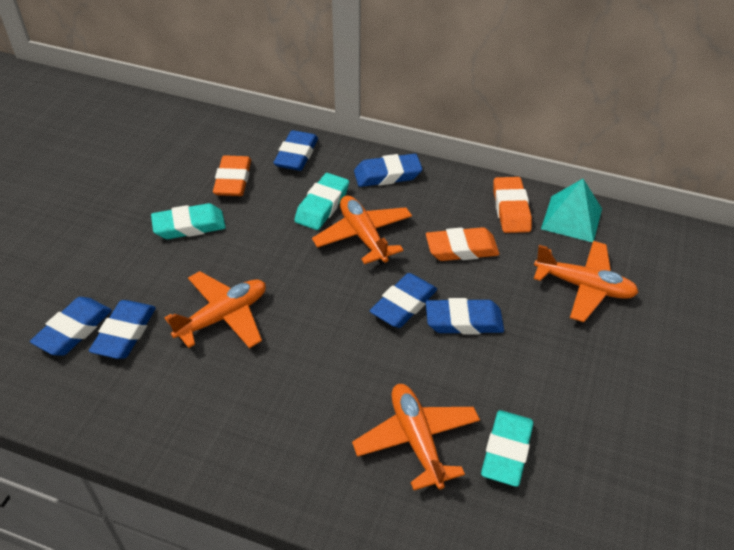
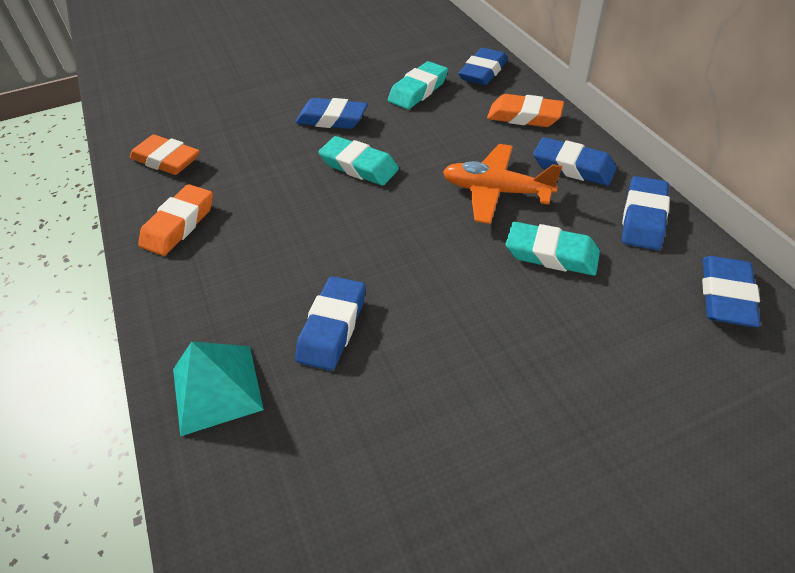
orange plane: [165,271,266,348] [312,195,412,265] [352,384,480,490] [534,241,639,322] = 4 -> [443,144,562,224] = 1

